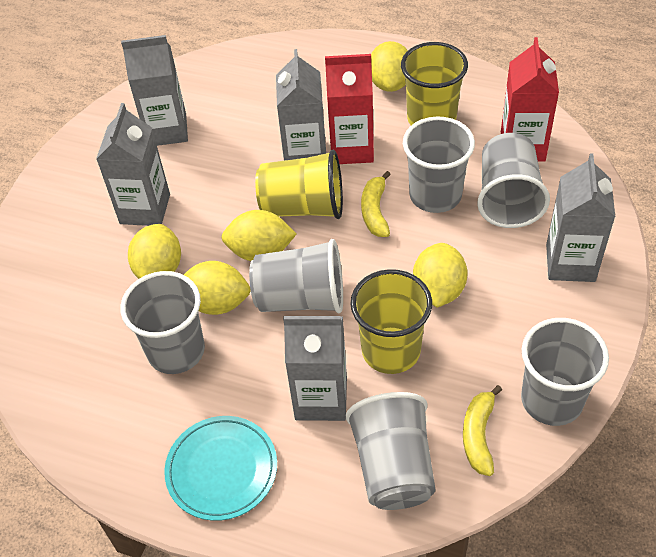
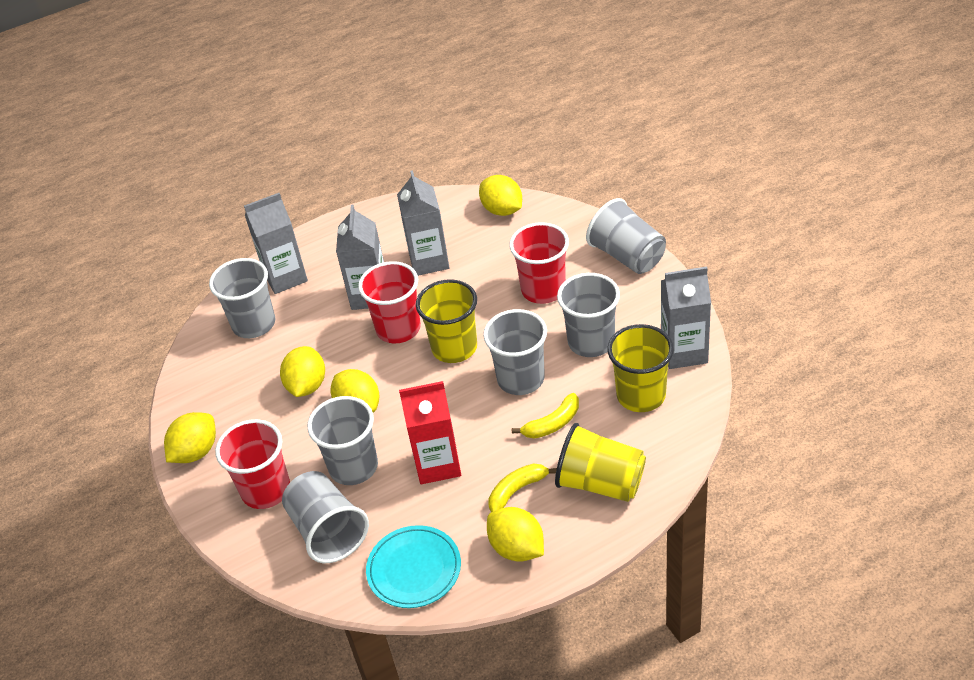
grey carton: [96,103,170,226] [121,35,188,146] [276,49,326,161] [283,316,347,421] [546,154,615,282] = 5 -> [244,193,308,294] [336,205,384,310] [397,170,450,276] [661,267,711,369] = 4
red carton: [325,54,374,164] [501,37,559,162] = 2 -> [399,381,461,484] = 1
red cup: none = 0 -> [215,419,290,509] [358,261,421,343] [509,222,569,304] = 3

